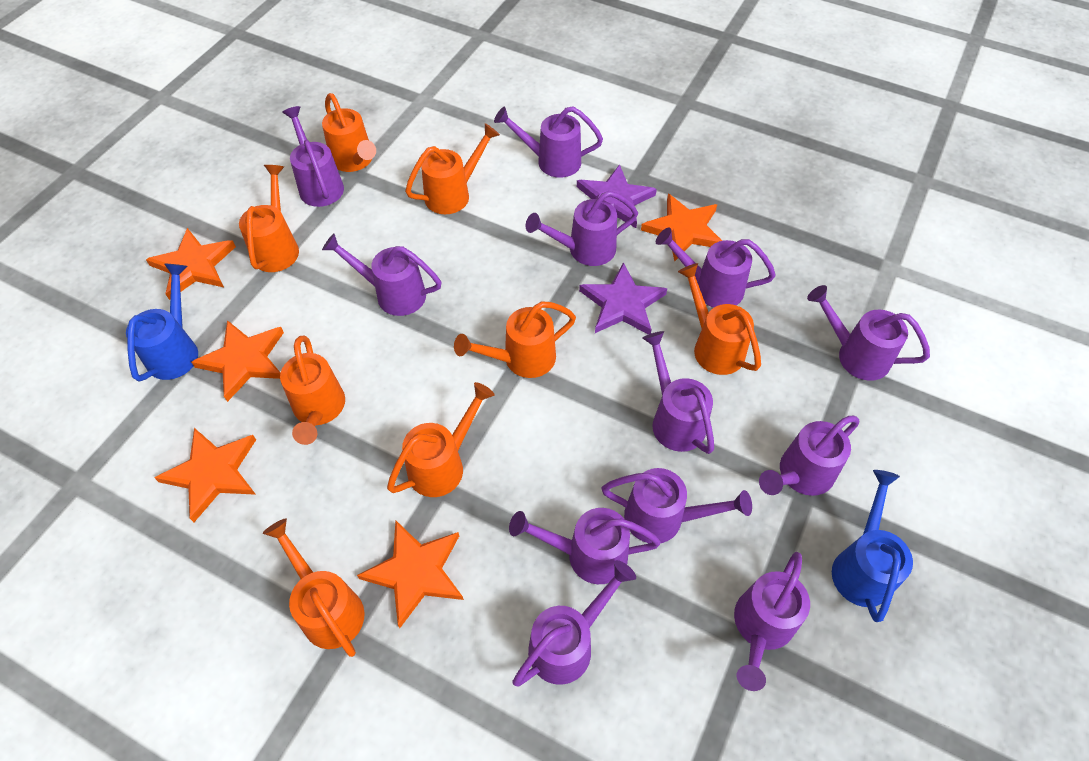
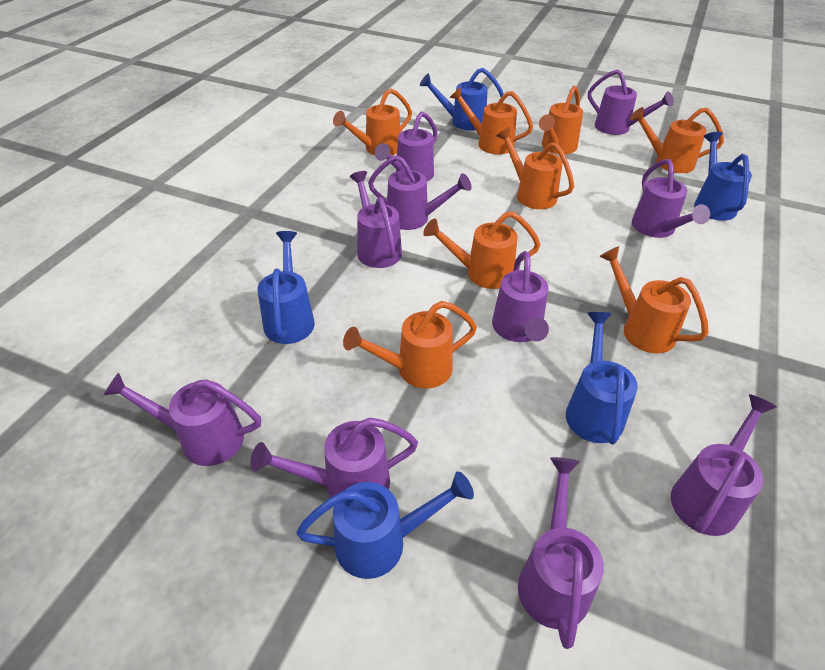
blue watering can: [126,264,198,381] [832,470,913,622] = 2 -> [257,231,315,344] [296,471,474,579] [420,68,504,131] [566,312,638,444] [694,132,752,221] = 5
orange star: [146,228,236,300] [154,428,256,522] [191,320,284,402] [357,520,464,628] [641,194,722,261] = 5 -> none = 0
purple star: [577,164,657,228] [579,262,667,335] = 2 -> none = 0
purple watering can: [283,106,344,207] [322,233,442,316] [494,107,603,178] [509,508,661,584] [512,560,636,687] [525,191,638,266] [601,468,752,543] [643,331,714,454] [656,228,776,307] [734,552,810,691] [759,416,859,496] [807,285,930,381] = 12 -> [103,372,261,466] [250,418,418,497] [350,171,402,268] [368,155,471,230] [375,111,438,181] [492,251,549,342] [518,457,604,649] [588,69,674,135] [632,159,710,238] [671,394,777,536] = 10

